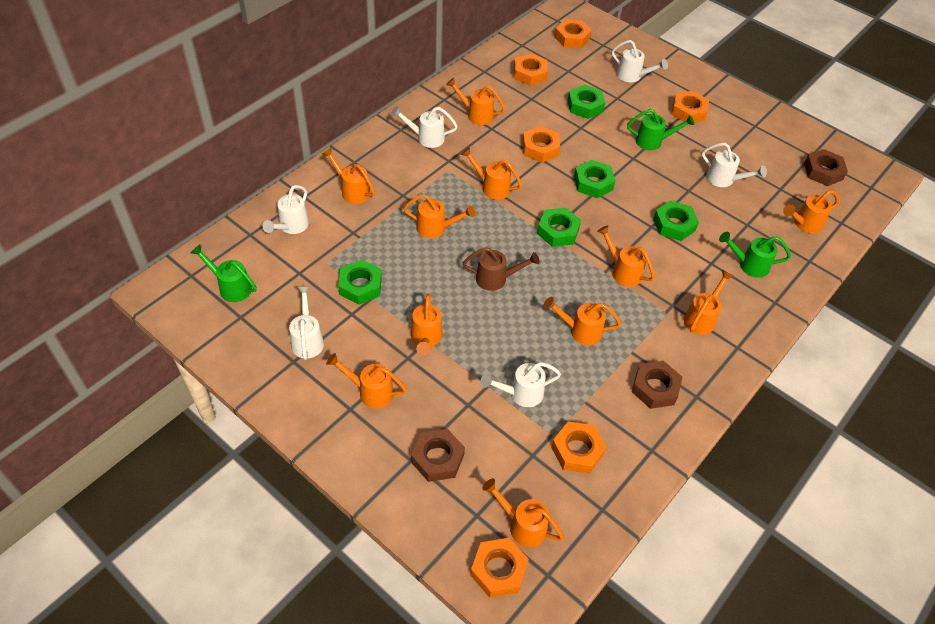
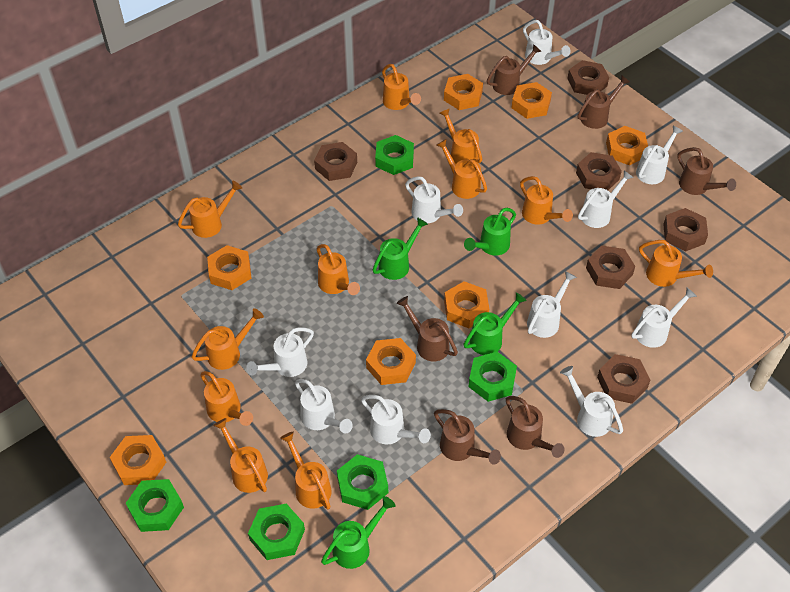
brown nut: [411,429,465,482] [632,361,682,409] [804,149,848,186] = 3 -> [314,142,357,181] [567,60,609,95] [576,152,622,190] [586,246,635,289] [597,354,650,404] [663,208,708,251] = 6
brown watering can: [463,247,540,291] = 1 -> [396,296,458,361] [434,409,501,465] [487,44,541,95] [506,396,564,458] [578,75,630,129] [677,147,736,195] = 6
green watering can: [191,245,257,302] [627,109,695,150] [719,232,791,278] = 3 -> [321,496,395,569] [373,217,428,280] [464,208,516,255] [464,292,527,355] = 4
orange nut: [470,538,529,598] [514,53,548,86] [522,126,560,163] [551,421,607,474] [554,19,592,48] [671,91,709,123] = 6 -> [110,435,166,485] [207,245,251,290] [366,338,416,385] [444,74,483,110] [444,281,489,328] [512,82,552,119] [606,126,648,165] = 7
white watering can: [262,185,309,234] [289,286,324,360] [391,106,458,148] [481,362,561,407] [612,40,668,82] [702,143,767,187] = 6 -> [246,328,314,377] [295,379,353,434] [361,395,431,444] [405,176,463,223] [523,20,571,65] [527,271,577,338] [560,366,623,437] [578,170,634,228] [632,288,697,348] [636,126,683,184] = 10

